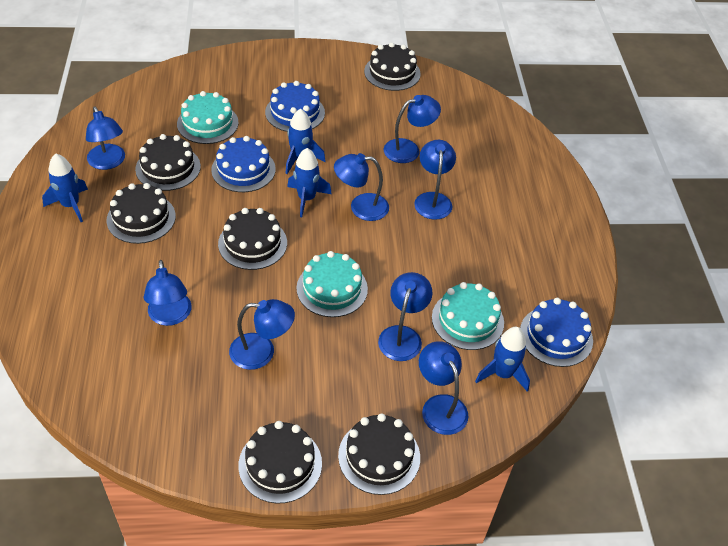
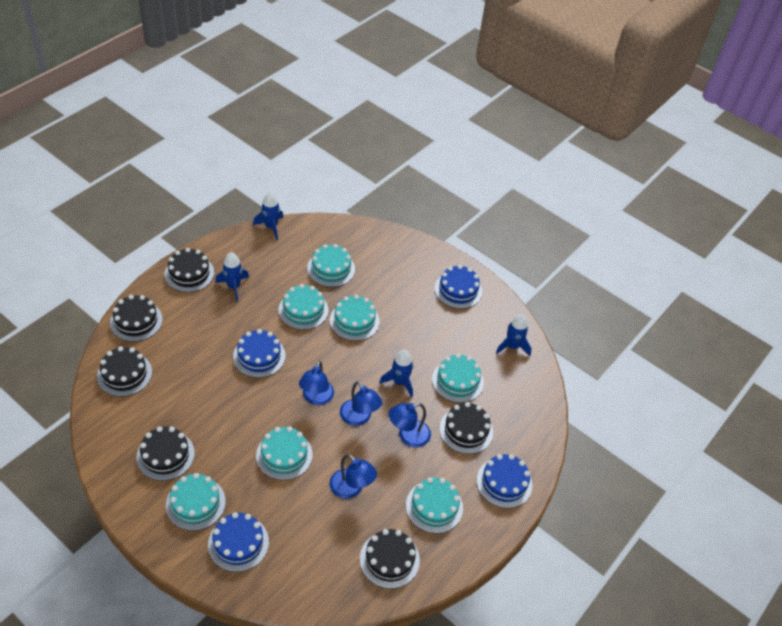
blue cake: [211,136,276,192] [265,81,325,132] [520,298,593,367] = 3 -> [208,512,269,572] [233,329,285,378] [435,265,482,309] [477,454,532,508] = 4
blue lamp: [86,106,125,170] [143,260,192,326] [229,299,295,370] [334,153,389,221] [378,272,433,361] [384,95,441,163] [414,140,456,220] [419,341,468,435] = 8 -> [299,361,334,405] [329,454,377,499] [340,381,382,426] [388,403,431,447] = 4
turquoise cake: [177,91,239,144] [296,251,368,317] [432,282,504,350] = 3 -> [166,473,226,531] [256,426,313,480] [279,284,329,330] [307,244,355,287] [330,295,380,341] [406,477,463,534] [432,354,484,403] = 7

